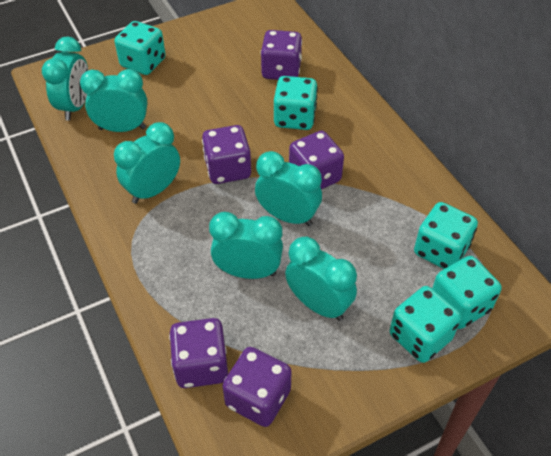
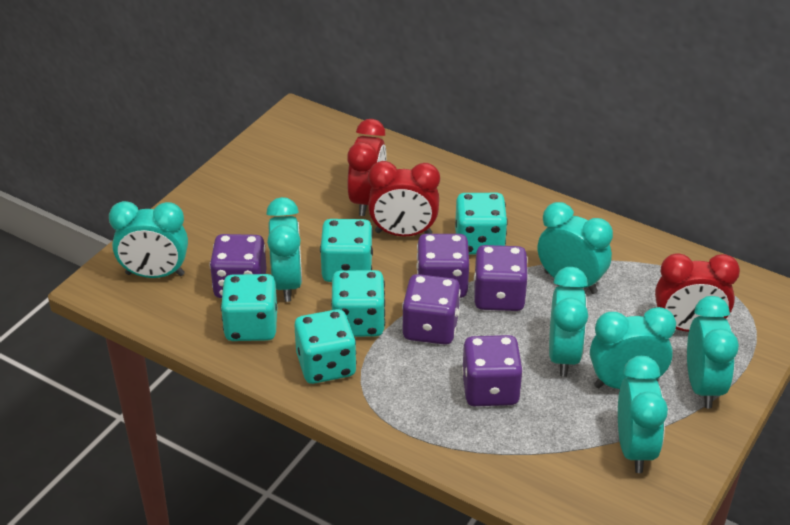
red clock: none = 0 -> [347,119,386,216] [368,161,440,236] [655,253,740,332] = 3
turquoise clock: [42,37,89,121] [80,69,147,132] [114,122,180,204] [209,212,283,279] [255,151,322,226] [285,237,357,321] = 6 -> [109,201,188,278] [266,197,302,302] [538,202,613,294] [549,267,588,377] [590,307,676,389] [618,356,668,473] [687,296,739,408] = 7

